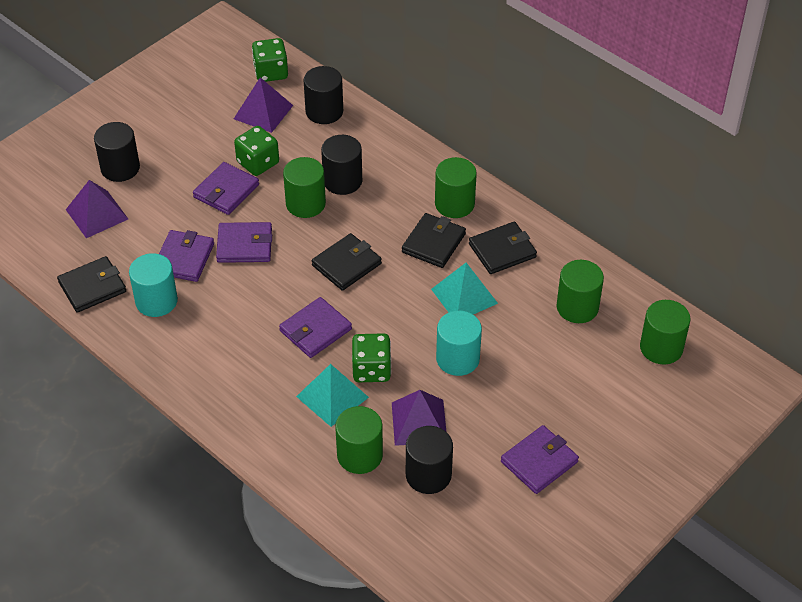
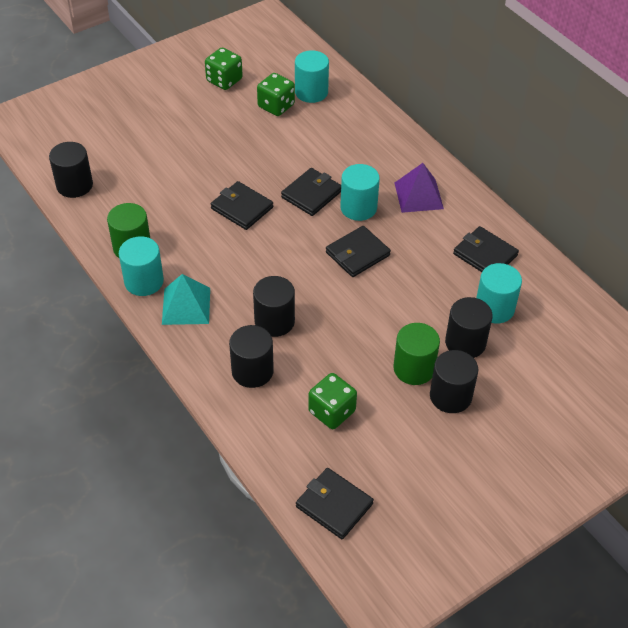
black cylinder: [94,122,140,182] [303,66,343,124] [321,135,362,195] [406,426,453,494] = 4 -> [49,142,93,198] [229,325,274,388] [253,276,295,337] [430,350,478,413] [445,297,493,358] = 5
black wallet: [57,256,126,313] [312,233,382,291] [402,213,466,268] [469,222,537,274] = 4 -> [211,181,273,230] [281,168,341,216] [296,468,374,539] [326,226,391,277] [453,226,519,272] = 5
green cylinder: [283,157,326,218] [335,406,383,474] [435,157,477,218] [557,260,604,323] [640,300,691,364] = 5 -> [107,203,150,258] [393,323,440,385] = 2
purple pyramid: [66,180,128,238] [234,77,293,133] [392,390,447,446] = 3 -> [395,163,444,213] = 1
purple wallet: [159,230,214,282] [193,162,259,215] [216,222,272,263] [279,297,352,358] [501,425,579,494] = 5 -> none = 0
turquoise cylinder: [129,253,178,317] [436,311,482,376] = 2 -> [119,236,164,296] [295,50,329,103] [340,164,380,221] [476,263,522,324] = 4
turquoise pyramid: [296,364,369,427] [431,263,498,315] = 2 -> [162,274,210,325] = 1

